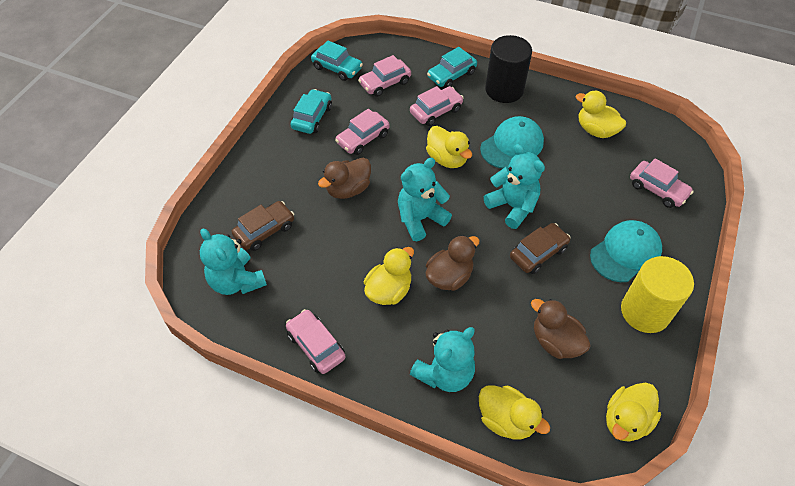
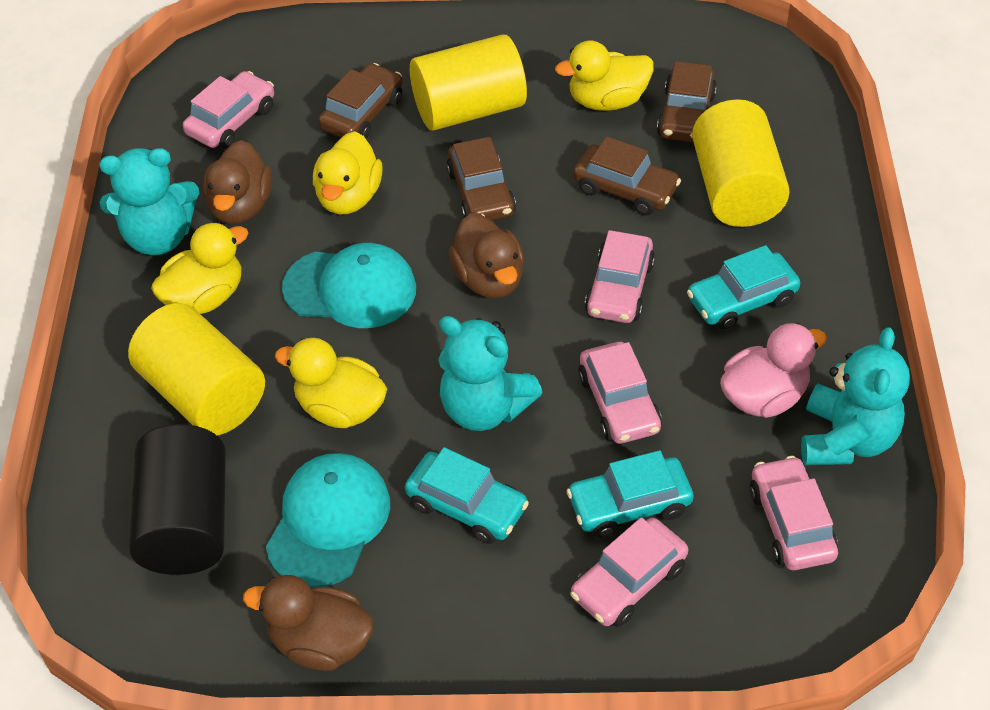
brown car: [232,201,294,251] [510,223,571,274] = 2 -> [318,63,403,139] [446,137,516,221] [573,136,681,216] [657,61,717,142] = 4
pink duck: none = 0 -> [720,323,827,418] = 1
turquoise teddy bear: [200,229,267,295] [398,158,452,241] [410,327,475,392] [484,144,545,229] = 4 -> [99,148,199,255] [438,316,543,431] [801,327,910,465] = 3
yellow cylinder: [621,256,694,333] = 1 -> [128,303,265,435] [410,34,527,131] [692,99,790,227] = 3
yellow duck: [364,247,414,305] [426,126,472,168] [479,385,550,439] [576,91,626,138] [606,383,661,442] = 5 -> [151,222,248,314] [275,338,387,428] [313,131,383,214] [555,40,654,111] = 4

